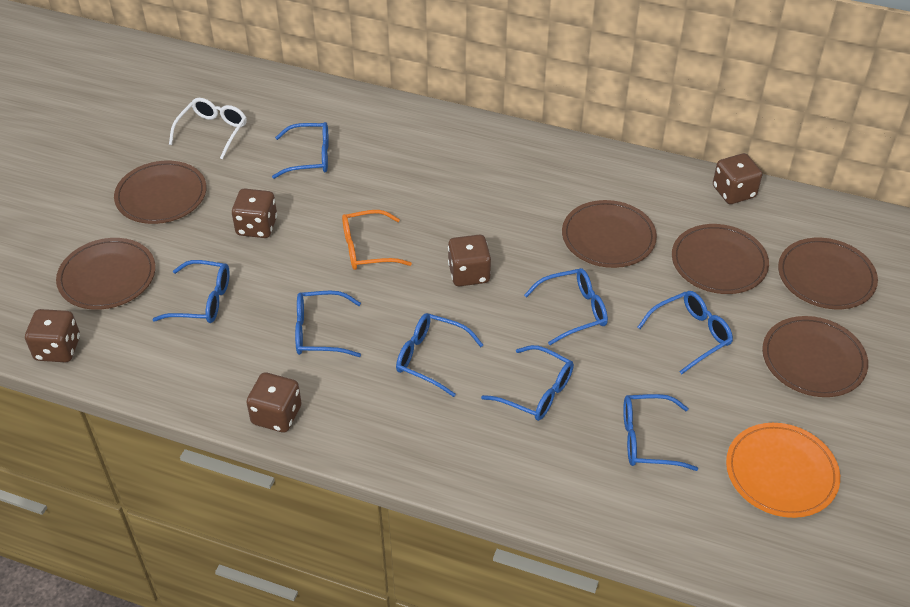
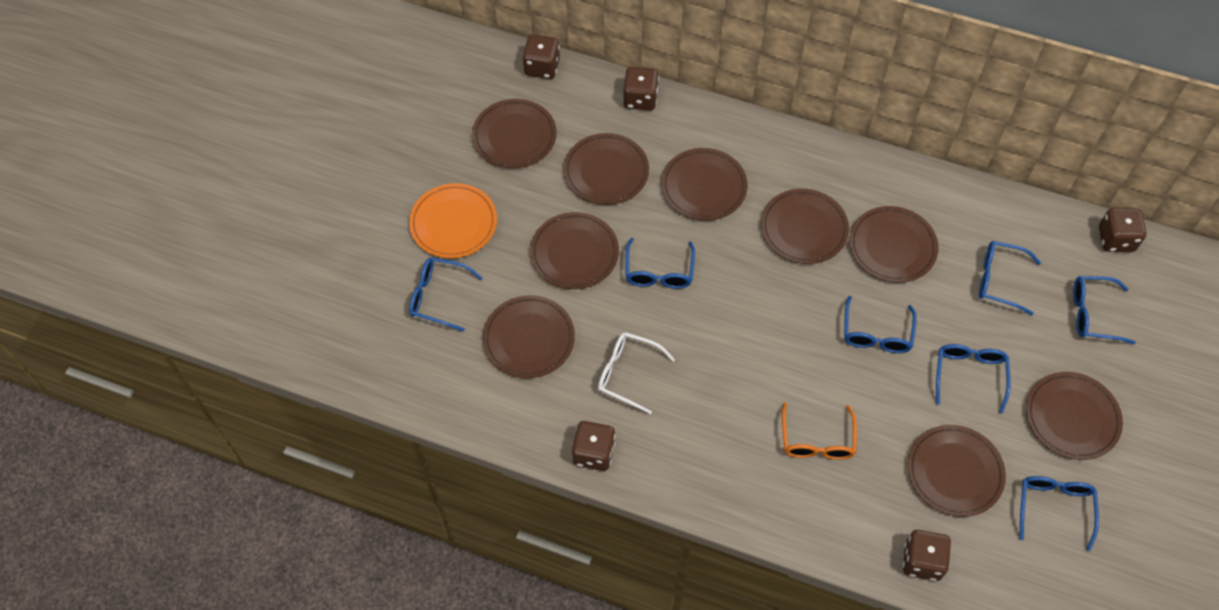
blue glasses: [152,260,230,323] [272,122,329,179] [295,291,361,357] [396,313,483,397] [481,345,574,421] [524,268,608,345] [623,394,698,471] [638,291,733,374] = 8 -> [409,257,483,332] [625,238,695,289] [844,296,917,353] [936,344,1011,413] [979,241,1041,315] [1019,476,1099,551] [1073,276,1135,344] = 7
brown plate: [56,238,155,310] [114,161,206,224] [562,200,657,268] [672,224,769,294] [762,316,868,397] [778,238,878,309] = 6 -> [472,99,557,168] [483,295,575,378] [530,212,619,289] [564,133,649,205] [661,148,748,221] [761,189,849,264] [849,206,939,283] [907,425,1006,517] [1026,372,1123,460] = 9

